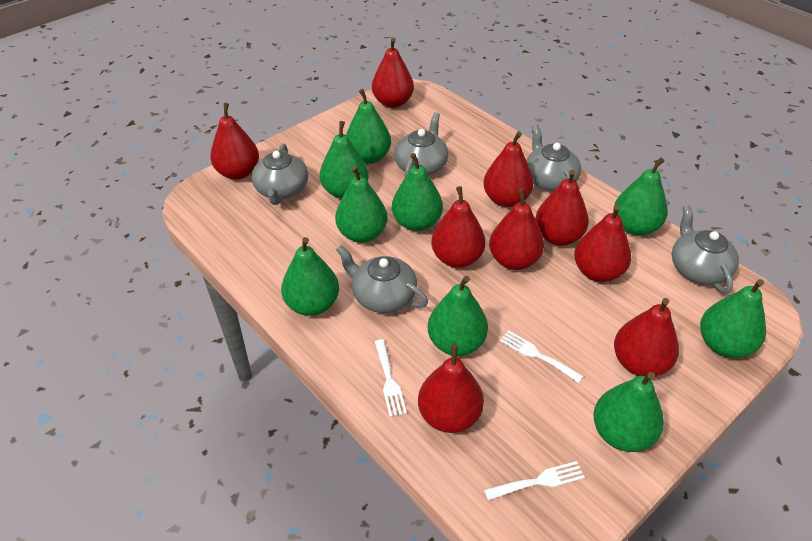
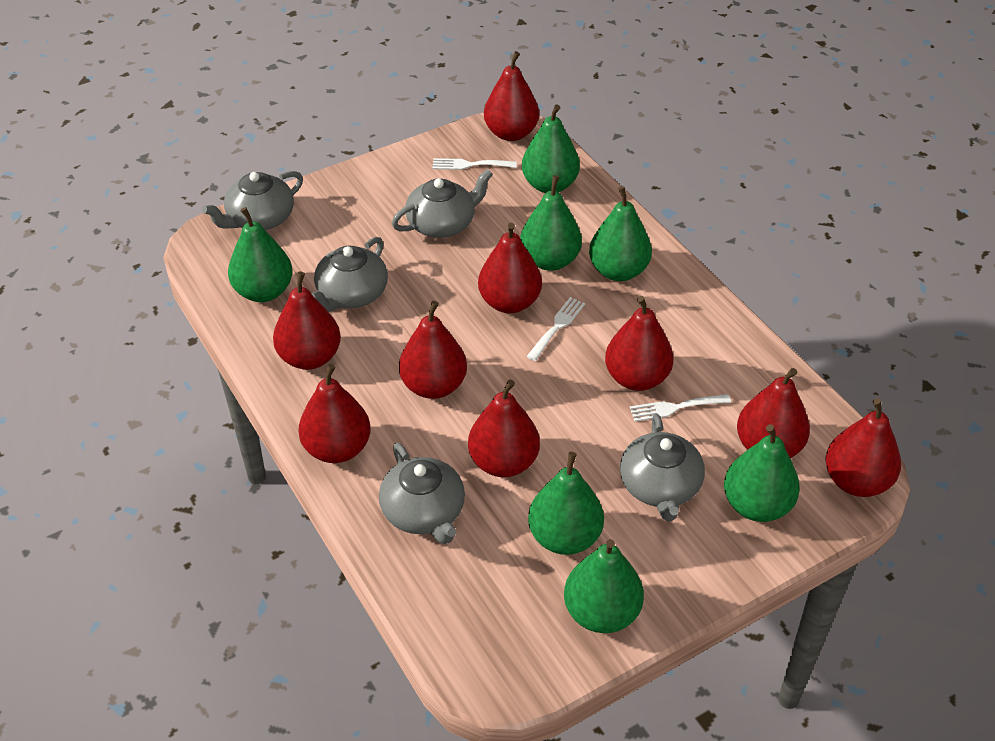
green pear: [281,237,339,316] [320,121,369,199] [335,166,388,243] [346,89,391,164] [392,153,443,231] [428,276,488,356] [593,372,664,452] [613,157,668,236] [700,279,766,358] = 9 -> [228,207,293,302] [520,175,582,271] [522,105,580,193] [528,452,604,555] [564,539,644,633] [589,186,652,281] [724,424,800,522] = 7

